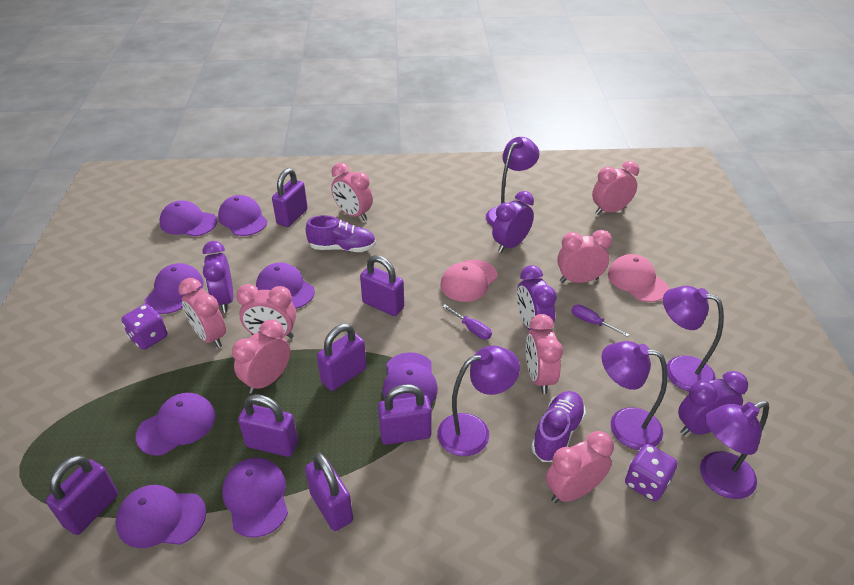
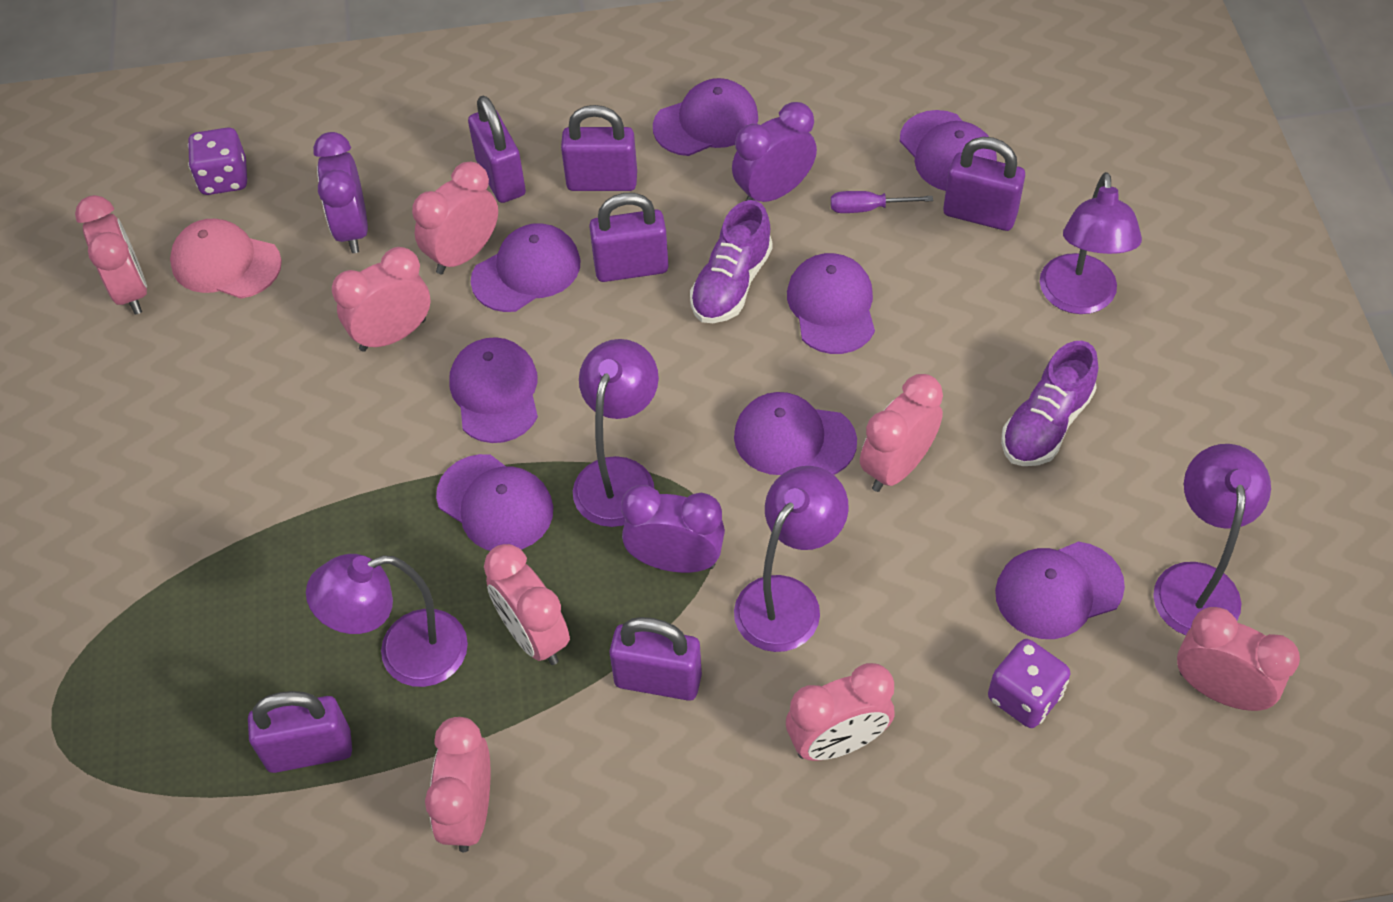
pink cap: [441,260,497,302] [608,254,669,302] = 2 -> [170,219,282,299] = 1
purple clock: [203,241,233,313] [492,191,534,253] [517,265,557,330] [678,371,748,435] = 4 -> [313,132,368,253] [621,485,725,573] [732,102,817,202] = 3
purple padlock: [46,455,118,535] [238,394,298,457] [272,168,308,227] [305,453,353,531] [317,324,367,391] [360,255,404,316] [378,384,432,445] = 7 -> [248,691,352,773] [468,96,526,203] [561,105,637,191] [589,193,669,282] [610,617,702,701] [943,137,1025,231] = 6
purple screwdriver: [442,304,492,339] [571,305,629,337] = 2 -> [831,191,933,213] = 1

